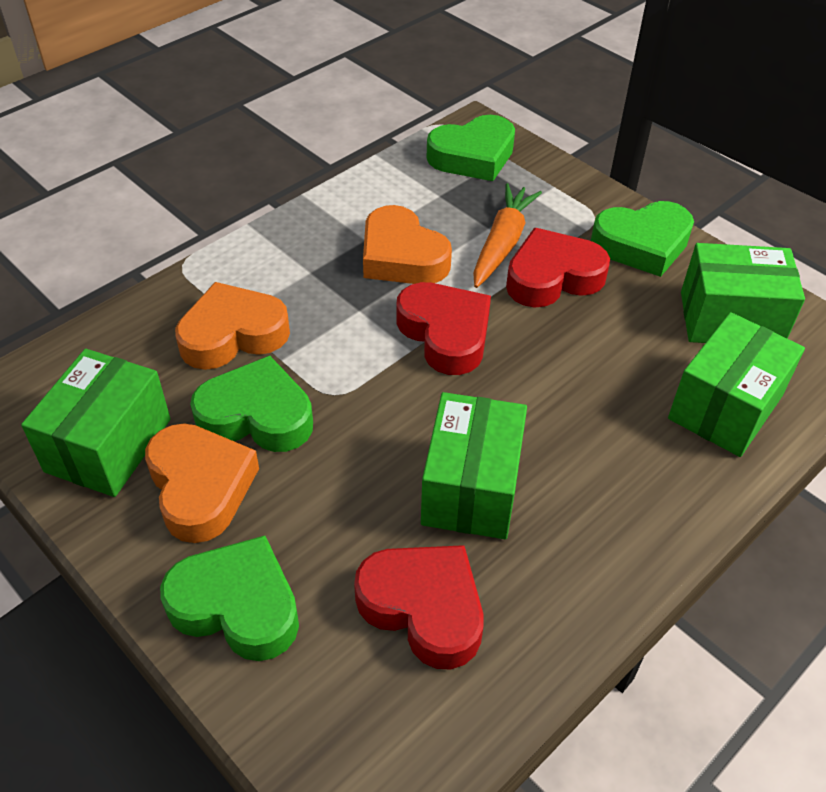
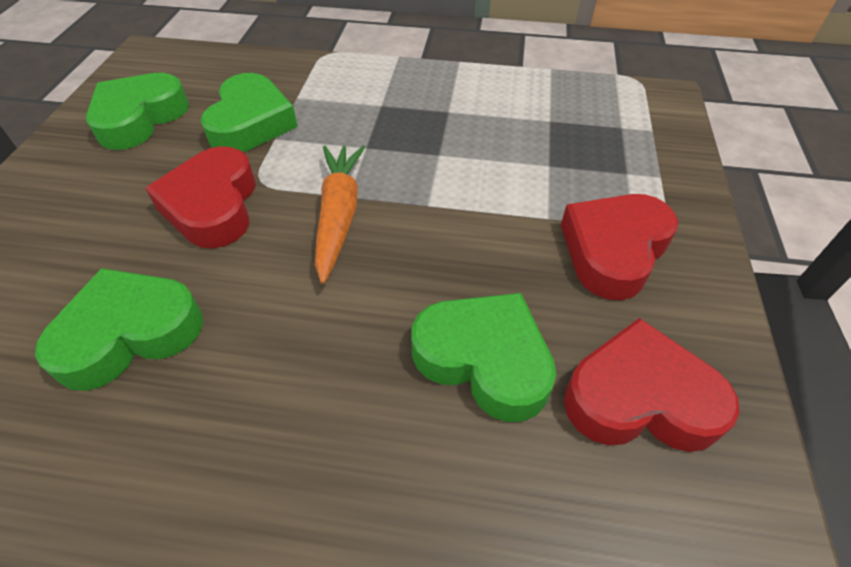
green box: [21,349,171,497] [421,392,527,539] [668,312,805,457] [681,243,805,343] = 4 -> none = 0
orange heart: [145,423,259,543] [175,282,290,370] [363,205,452,284] = 3 -> none = 0

